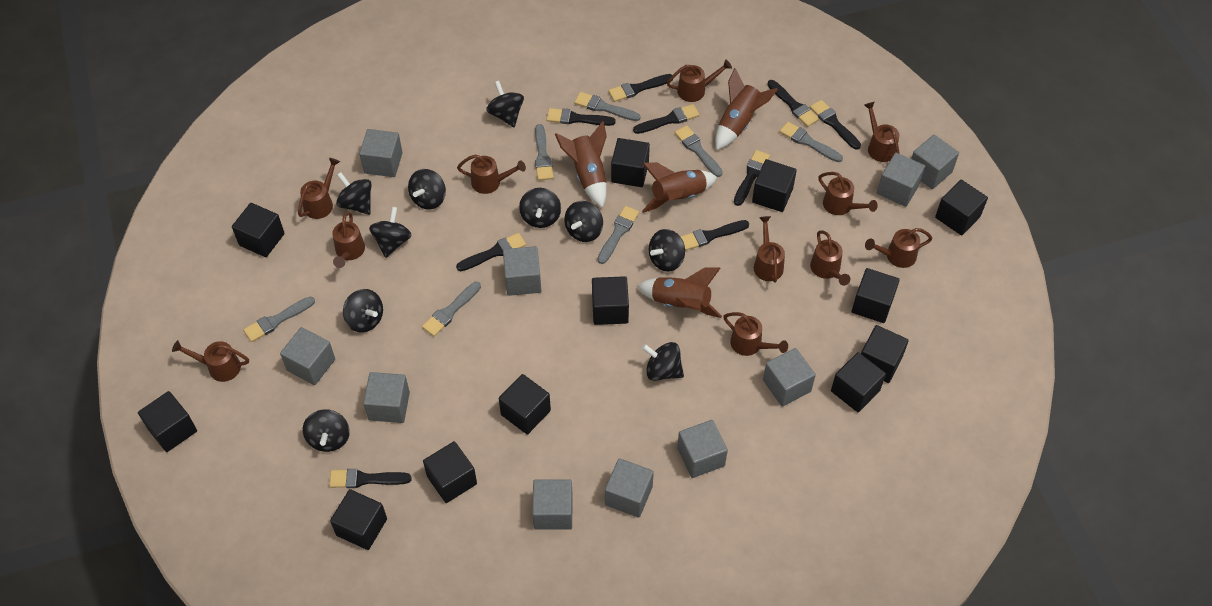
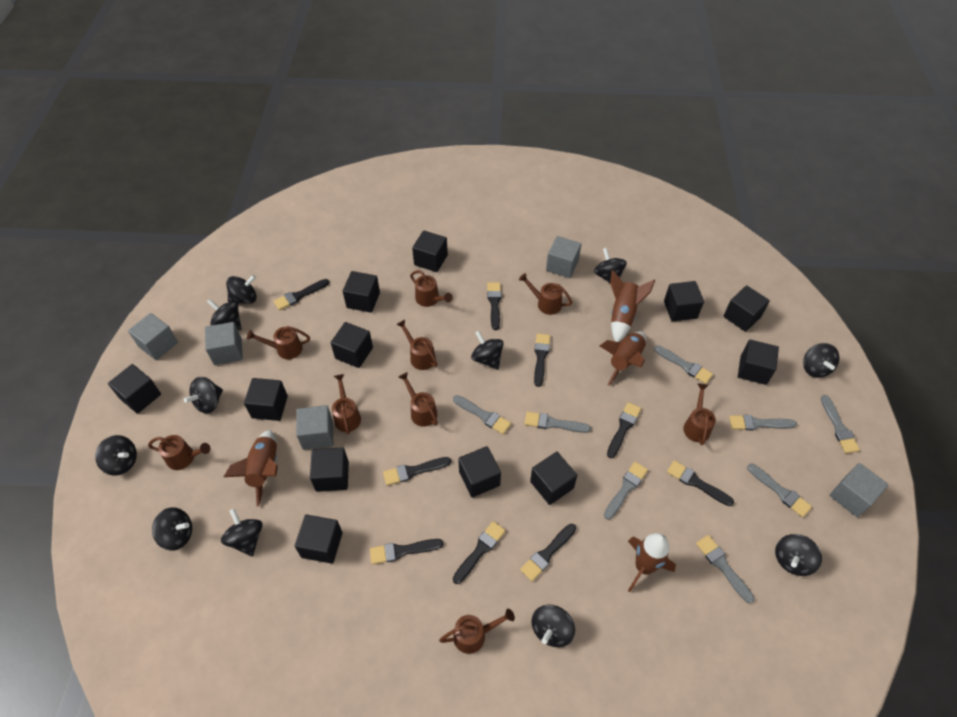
black spinning top: [303,409,350,452] [336,172,371,215] [343,289,383,333] [369,207,412,258] [408,169,446,210] [486,81,524,127] [519,188,561,228] [565,201,603,242] [642,342,684,381] [649,229,685,272] = 10 -> [95,435,137,475] [152,507,192,551] [184,377,223,413] [207,299,242,330] [221,508,263,556] [226,275,257,304] [471,331,504,370] [532,605,575,647] [594,248,627,283] [775,534,822,576] [803,343,839,378] = 11
brown watering can: [172,340,249,382] [298,158,340,219] [332,212,365,268] [457,155,526,194] [667,59,732,102] [723,312,788,356] [754,216,785,283] [810,230,850,286] [818,172,878,215] [864,102,900,162] [865,228,932,268] = 11 -> [148,435,211,470] [247,326,310,359] [332,374,361,434] [396,320,437,370] [399,372,438,427] [410,270,453,307] [439,609,515,654] [519,273,573,315] [683,384,716,445] = 9
grey brush: [243,297,315,342] [422,282,481,336] [535,124,553,180] [574,92,641,121] [597,206,639,264] [674,125,723,177] [779,122,843,162] = 7 -> [453,395,511,434] [525,412,591,433] [604,462,648,519] [654,345,713,384] [696,535,754,603] [729,415,797,430] [747,464,812,517] [821,395,860,453] = 8
grey cube: [280,327,335,385] [359,129,403,177] [363,372,410,423] [503,246,541,296] [532,480,573,530] [605,458,654,518] [677,420,728,478] [763,348,816,407] [877,153,925,207] [911,135,959,189] = 10 -> [128,313,178,360] [205,322,243,365] [296,405,333,450] [546,236,581,278] [829,463,888,517] = 5

